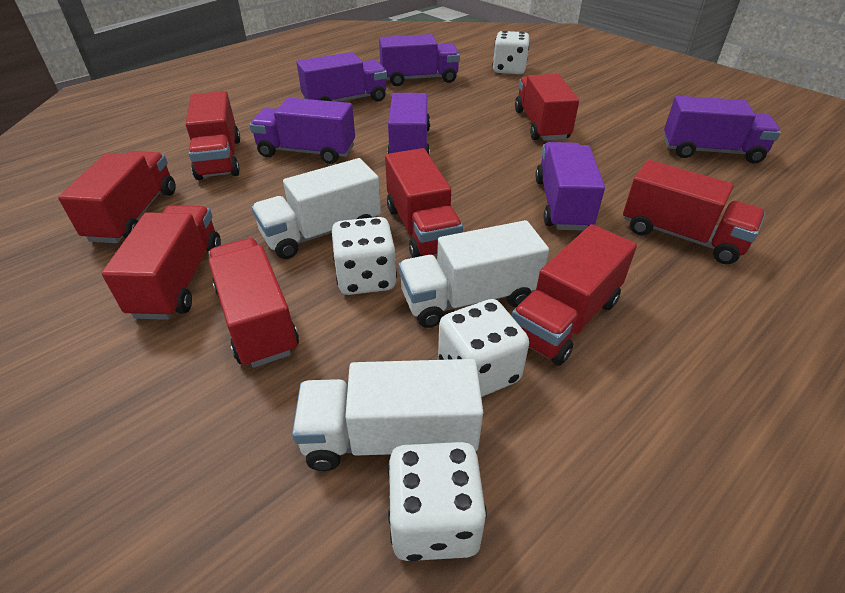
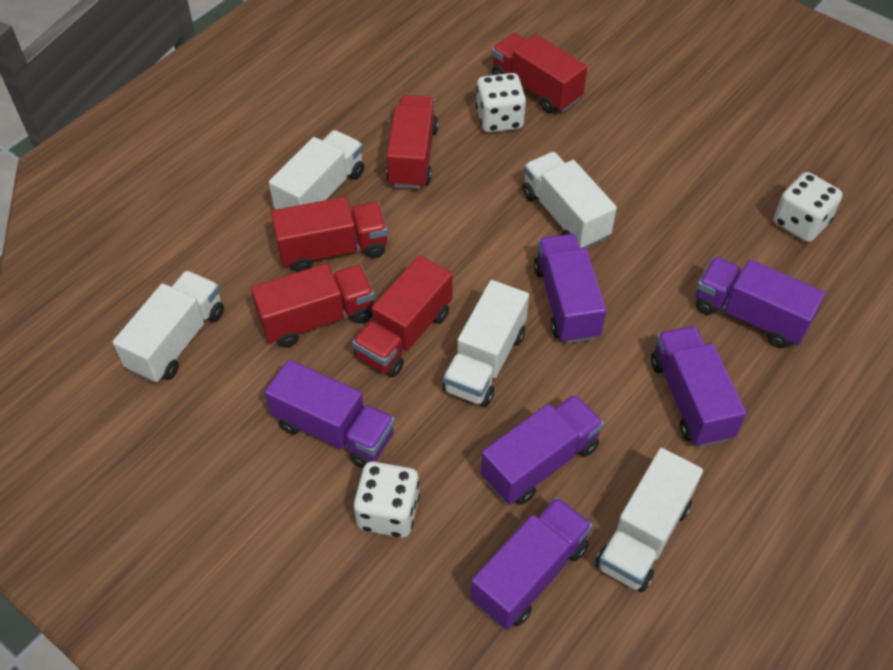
red truck: [58,151,175,243] [101,205,221,320] [186,91,240,180] [208,238,299,368] [385,148,463,258] [512,224,637,366] [515,74,579,141] [623,160,765,264] = 8 -> [251,264,375,348] [271,197,388,272] [352,255,453,377] [386,95,439,189] [492,33,587,113] = 5
white dice: [331,217,397,295] [388,442,487,561] [438,299,529,397] [493,31,529,74] = 4 -> [354,461,420,538] [476,73,526,133] [774,172,843,242] = 3
white truck: [252,158,381,259] [292,359,483,471] [398,220,549,328] = 3 -> [113,271,224,383] [269,130,364,209] [442,280,529,407] [522,152,617,249] [595,448,703,592] = 5

